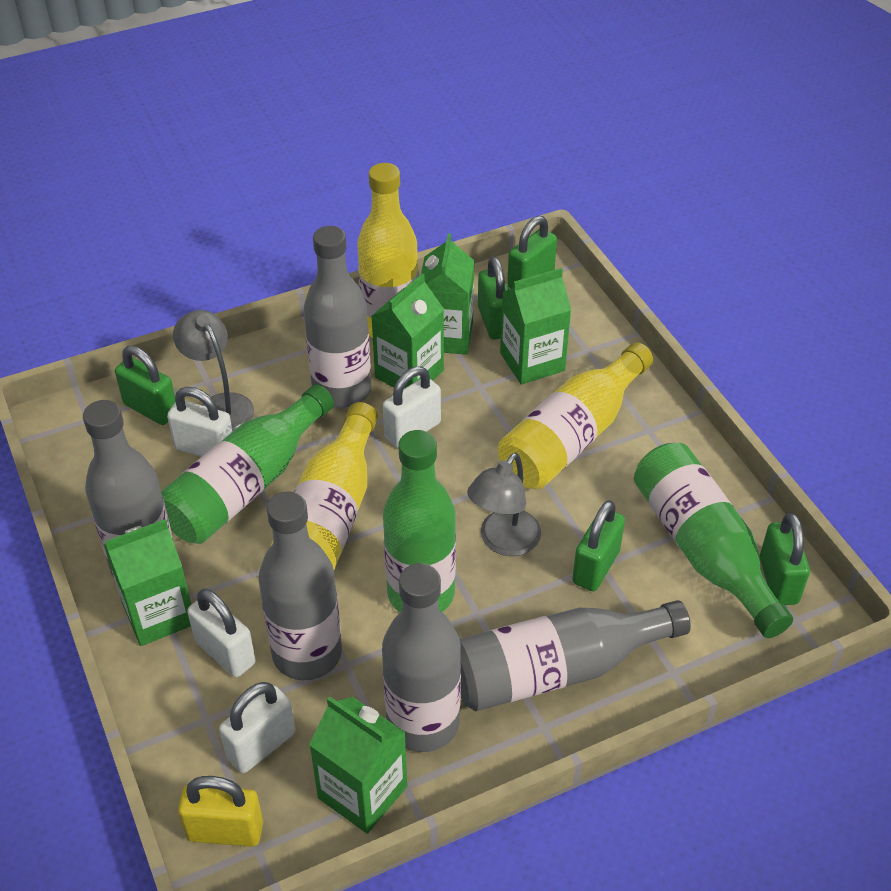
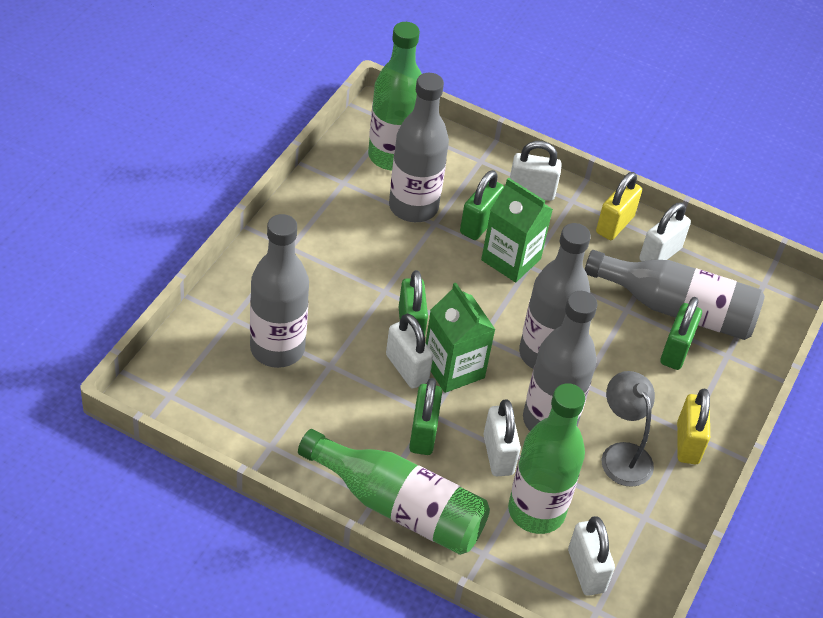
green carton: [104,519,191,646] [309,697,407,834] [371,273,444,389] [421,233,474,355] [500,268,571,384] = 5 -> [426,283,496,393] [481,177,553,282] = 2
green padlock: [115,346,175,425] [478,257,509,340] [507,216,557,289] [572,500,625,591] [760,513,810,605] = 5 -> [398,270,428,337] [409,378,442,455] [460,170,504,240] [660,297,702,370] = 4
grey lamp: [173,310,254,431] [467,453,541,556] = 2 -> [602,371,655,487] = 1
white padlock: [167,387,233,457] [187,589,255,677] [219,682,295,773] [383,366,441,448] = 4 -> [386,313,433,389] [483,399,521,476] [510,141,562,201] [568,516,615,596] [639,203,691,262] = 5
yellow bottle: [270,402,378,569] [357,163,418,338] [498,342,653,489] = 3 -> none = 0
yellow padlock: [178,776,263,847] = 1 -> [596,172,642,240] [677,389,710,464] = 2

